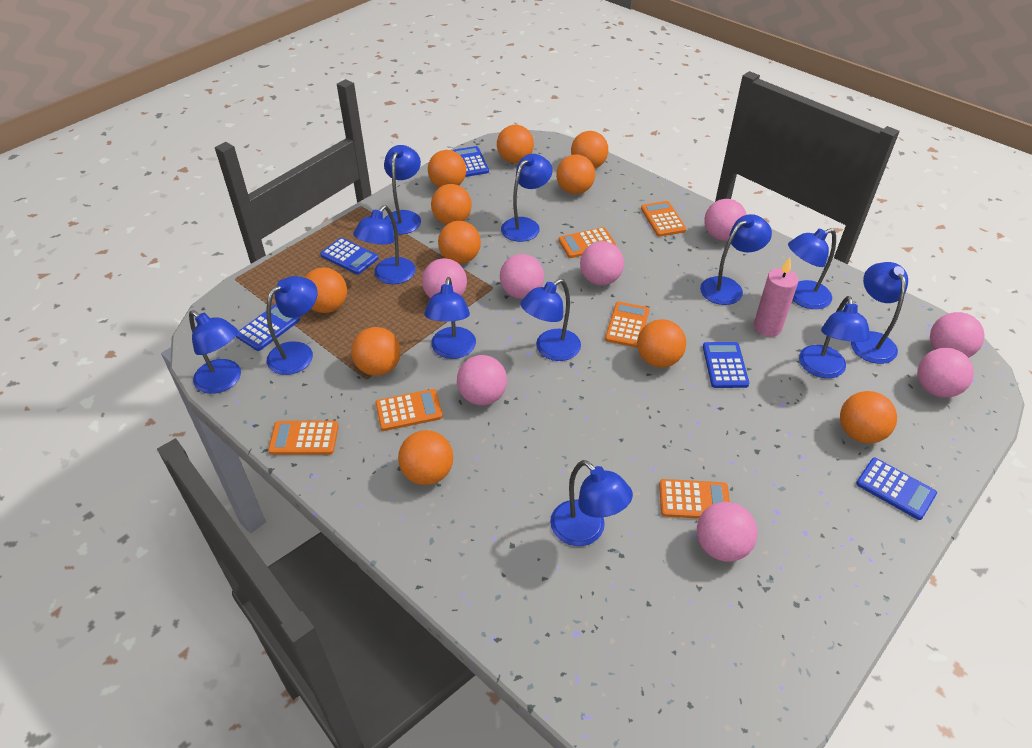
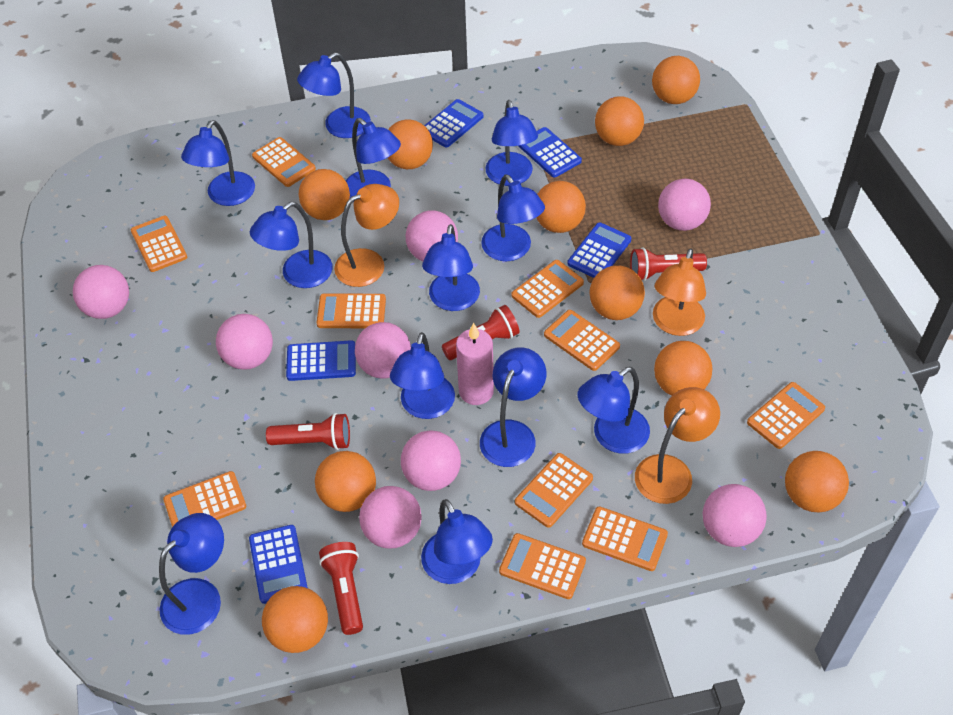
orange ball: [304,267,347,313] [351,327,401,376] [398,430,453,485] [428,150,466,188] [431,184,472,225] [438,221,481,264] [497,125,534,163] [556,154,595,194] [571,131,608,168] [637,319,686,368] [840,391,897,444] = 11 -> [262,586,328,653] [299,169,350,220] [315,451,376,512] [388,119,433,169] [536,181,586,233] [590,266,645,320] [595,96,644,146] [652,56,700,104] [654,341,713,396] [785,451,849,513] = 10
orange calculator: [268,421,339,455] [375,389,443,431] [559,227,616,258] [605,302,649,348] [641,201,686,237] [659,479,730,519] = 6 -> [131,216,187,272] [163,471,246,527] [252,137,316,187] [316,293,386,328] [499,533,586,599] [511,260,584,318] [515,453,593,528] [544,310,620,371] [582,506,668,571] [747,382,825,449] = 10
orange lamp: none = 0 -> [334,184,399,287] [635,387,720,504] [653,248,706,336] = 3
red flashlight: none = 0 -> [266,413,350,450] [319,542,363,635] [442,305,520,360] [630,247,707,281] = 4

